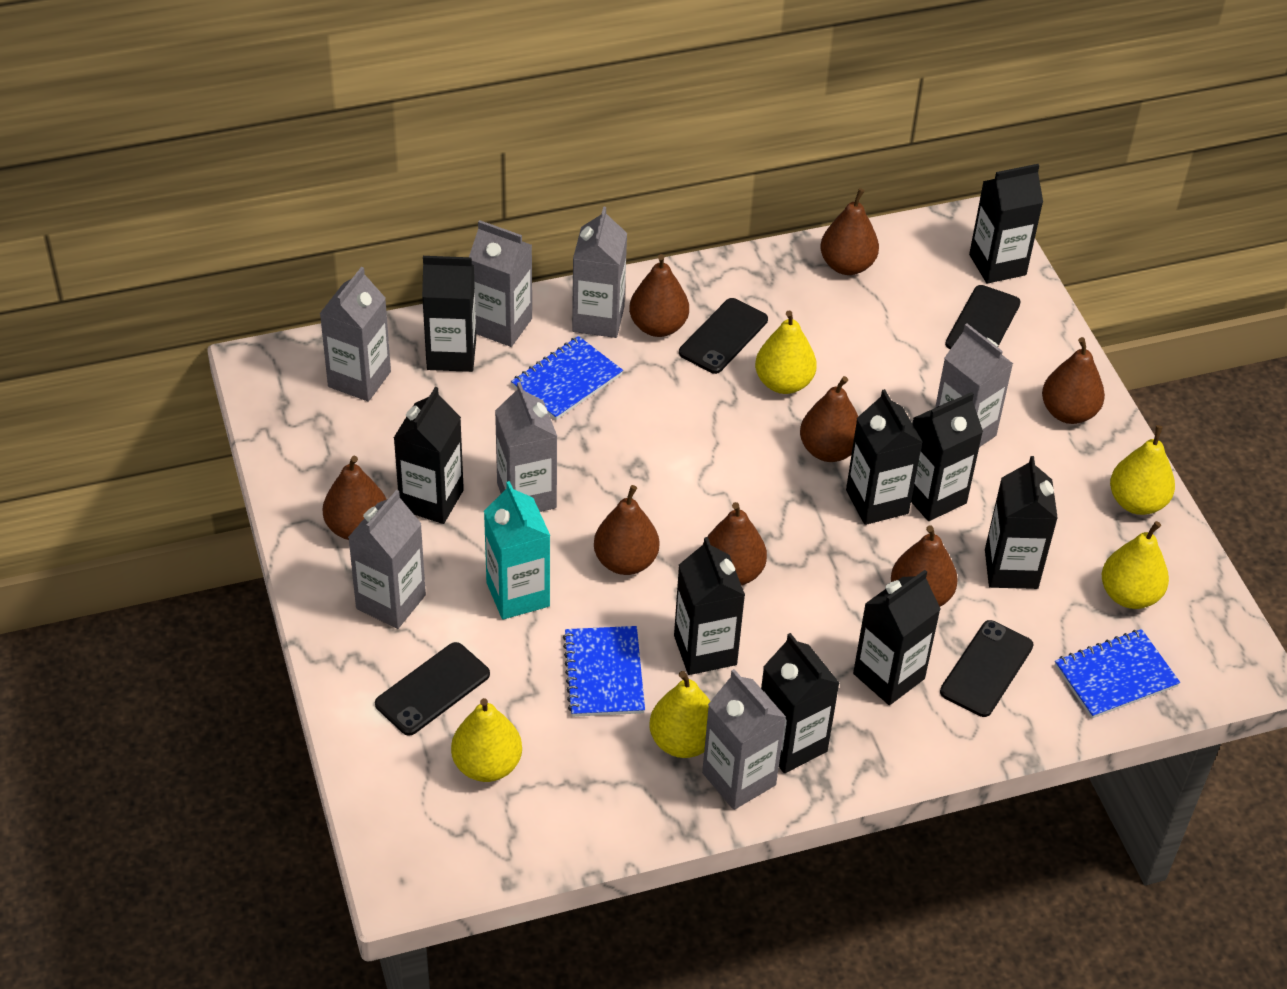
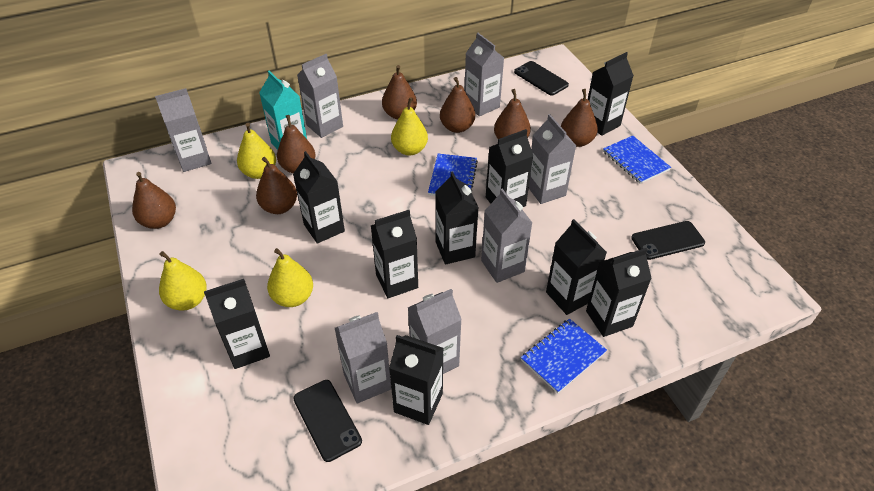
black phone: [375,642,490,736] [679,298,768,374] [940,620,1034,717] [945,285,1021,349] = 4 -> [293,380,362,462] [514,61,569,96] [631,221,705,260] = 3
brown pear: [323,456,387,540] [594,485,659,575] [629,254,689,337] [703,502,767,585] [800,376,858,462] [820,188,879,275] [891,525,958,607] [1042,337,1105,424] = 8 -> [132,172,176,229] [256,157,297,214] [277,115,315,173] [382,65,417,119] [440,77,475,133] [494,89,531,139] [561,89,598,147] = 7
yellow pear: [451,698,522,782] [650,671,710,758] [755,311,817,394] [1102,521,1169,609] [1110,425,1175,515] = 5 -> [159,251,207,311] [237,123,276,179] [267,248,313,307] [391,97,428,155] = 4

